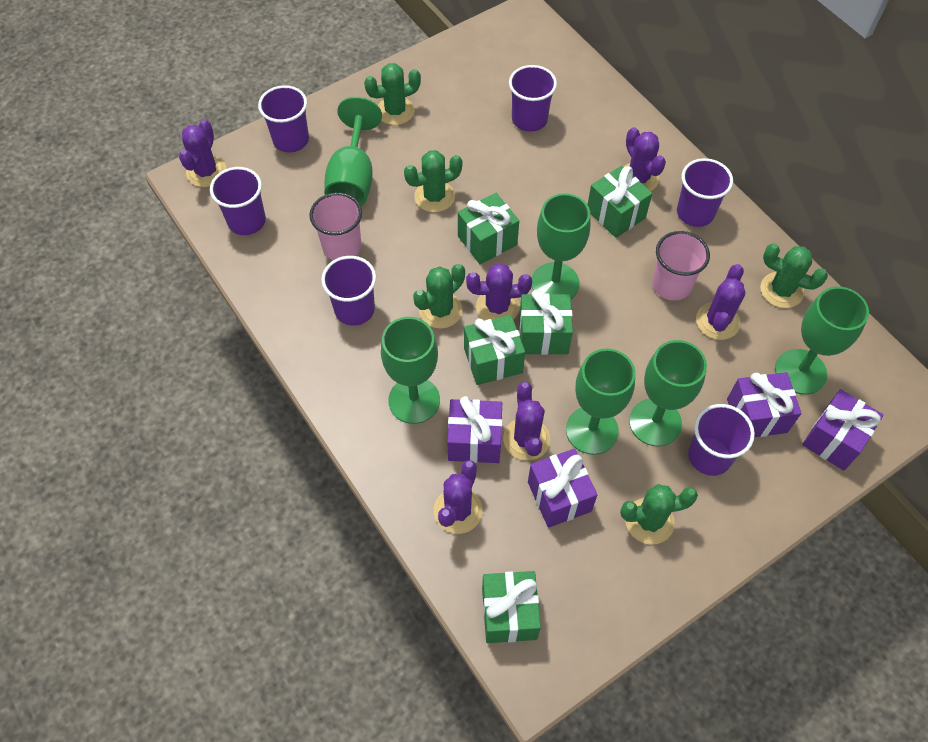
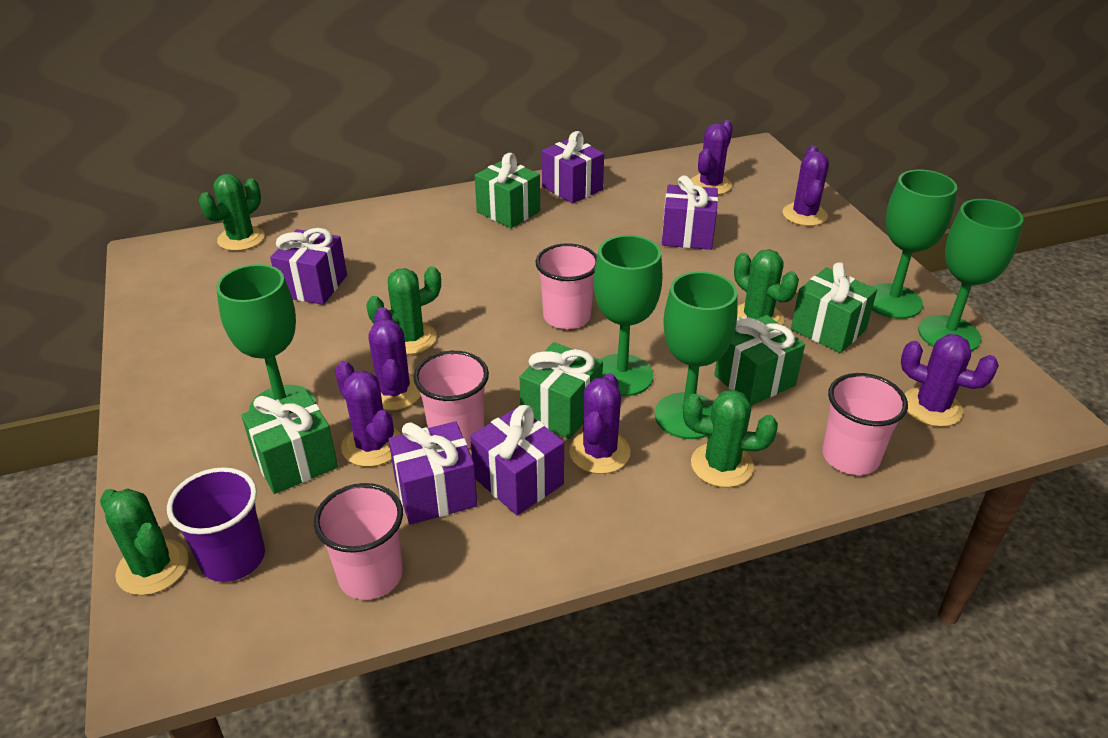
green goblet: [324,97,382,206] [381,317,440,424] [532,193,590,299] [566,348,636,455] [629,340,707,446] [775,286,869,395] = 6 -> [216,264,316,411] [594,235,662,397] [655,271,737,439] [871,170,957,319] [918,199,1024,351] = 5
pink cup: [309,193,362,260] [652,231,710,301] = 2 -> [314,483,403,600] [413,351,489,447] [536,243,597,329] [822,373,908,475] = 4
purple cup: [210,167,266,235] [258,85,309,152] [321,256,376,326] [509,65,557,132] [677,158,733,227] [688,404,755,476] = 6 -> [167,467,265,582] = 1
purple gift: [447,396,502,463] [528,448,597,528] [727,372,801,437] [802,389,884,470] = 4 -> [270,228,347,305] [389,421,477,525] [470,405,564,515] [542,131,604,204] [662,175,718,250] = 5

